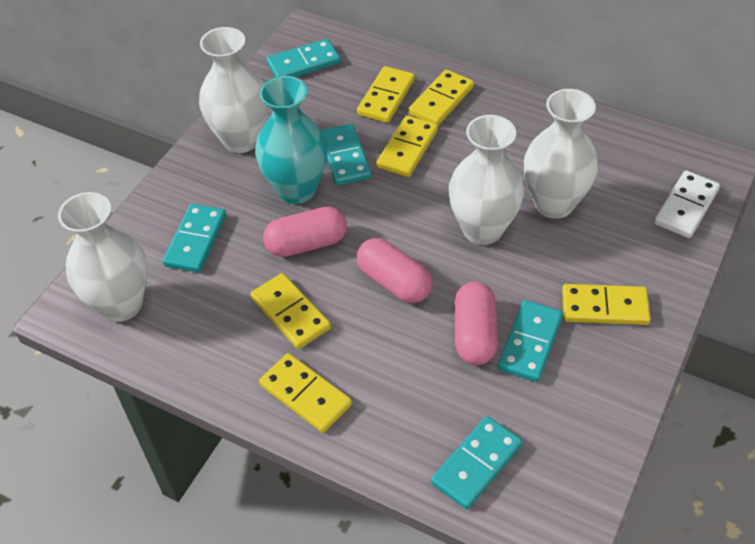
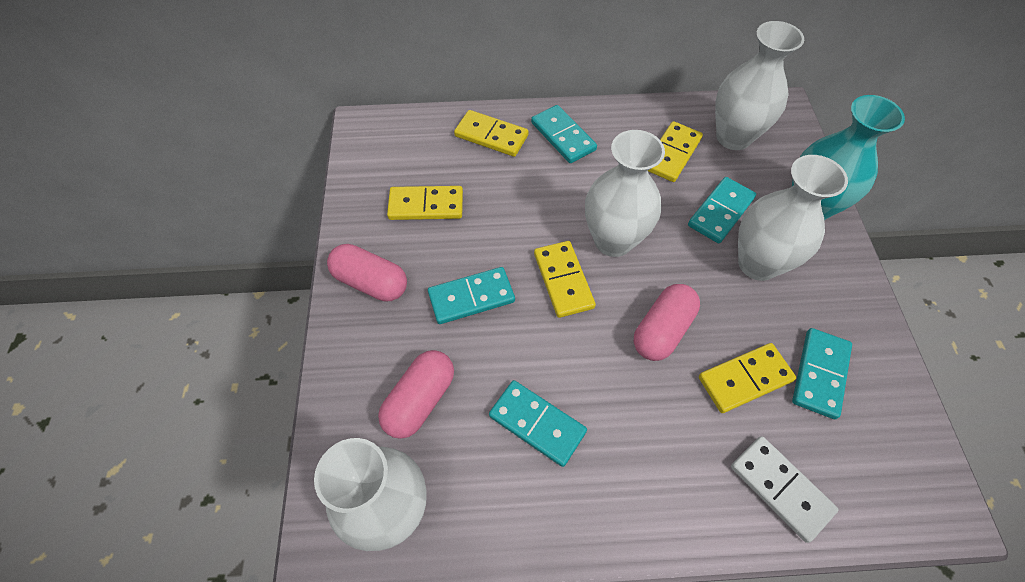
yellow domino: [250,273,331,349] [259,353,352,433] [357,66,415,123] [376,115,438,177] [409,69,474,126] [562,284,651,325] = 6 -> [387,186,463,220] [454,110,529,157] [534,241,596,318] [648,121,703,182] [699,343,796,413] = 5

